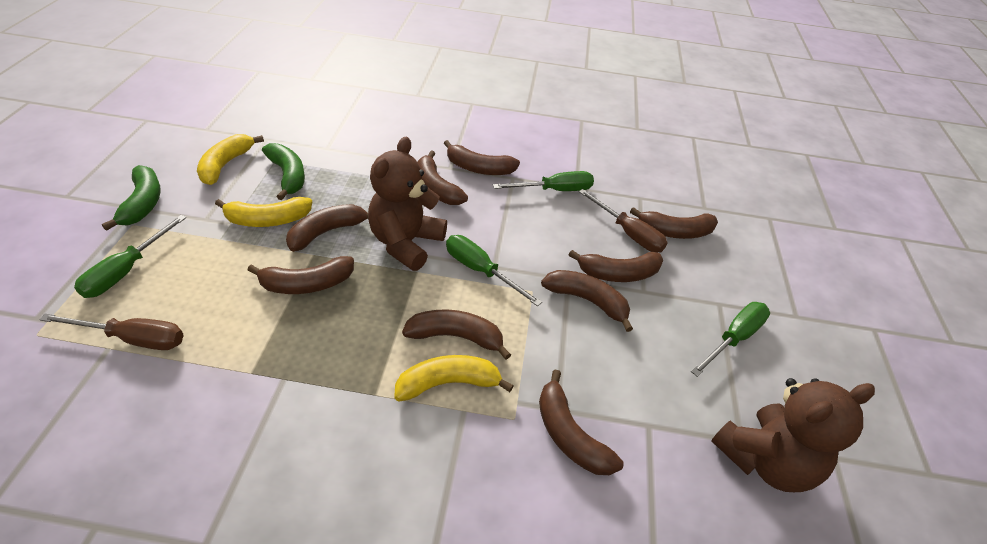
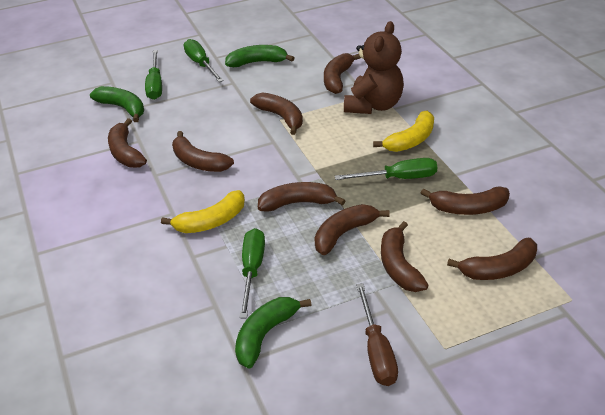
brown screwdriver: [40,313,184,350] [579,189,668,252] = 2 -> [356,283,398,386] = 1
brown teddy bear: [368,137,447,271] [712,378,875,492] = 2 -> [344,21,404,114] = 1
green banana: [102,165,161,231] [262,143,305,200] = 2 -> [90,86,144,122] [225,45,294,67] [235,297,311,369] = 3
yellow banana: [197,134,264,185] [215,197,312,227] [394,355,514,402] = 3 -> [161,190,245,233] [373,111,434,152] = 2

